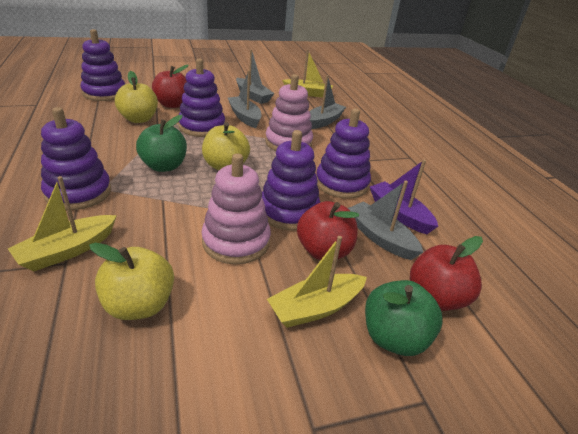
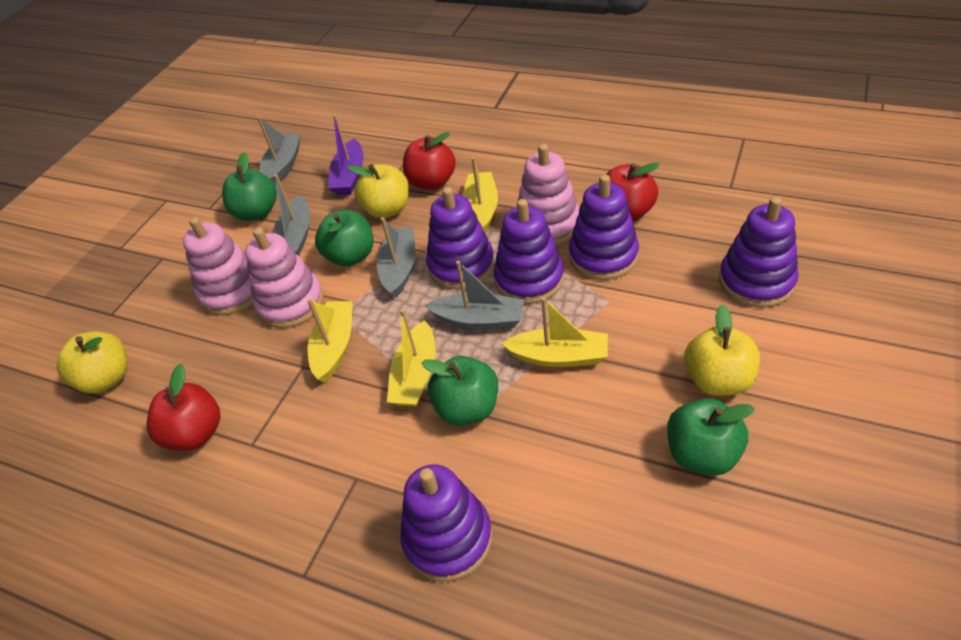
green apple: [136,115,187,172] [365,280,443,356] = 2 -> [222,152,277,221] [315,210,374,267] [421,356,498,426] [667,398,755,476] = 4
pink stacking toy: [201,154,271,264] [265,74,313,151] = 2 -> [183,217,253,315] [245,227,324,328] [517,144,580,245] = 3
yellow boat: [8,176,117,271] [267,236,367,328] [282,49,333,98] = 3 -> [307,299,353,383] [387,309,436,407] [462,157,498,232] [501,297,608,367] = 4

